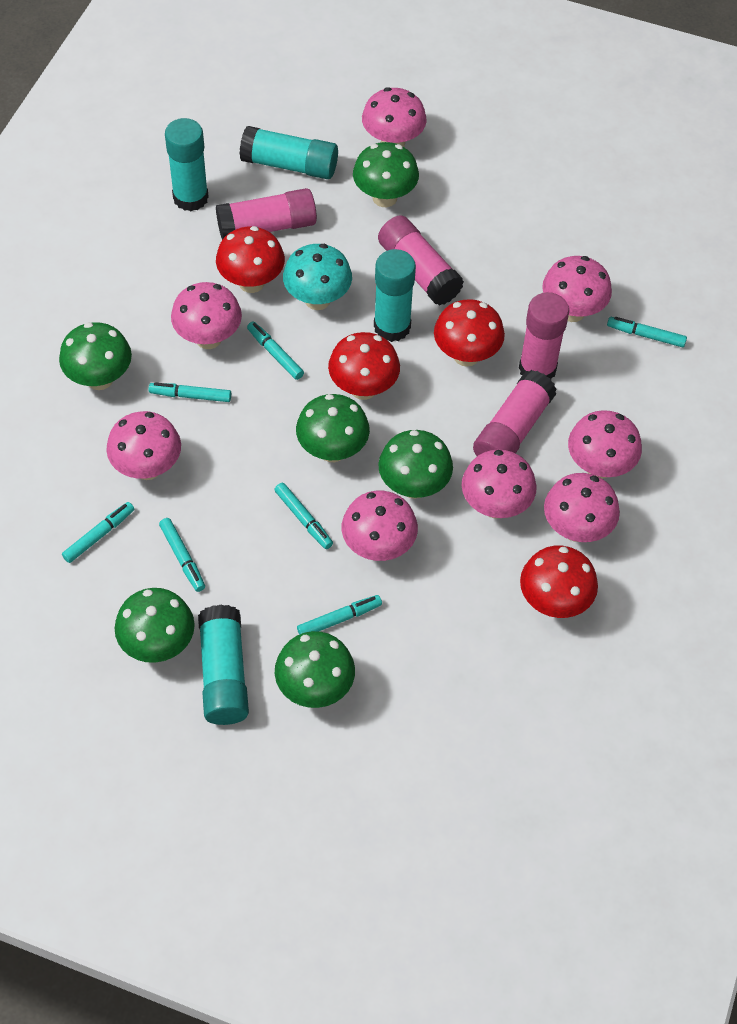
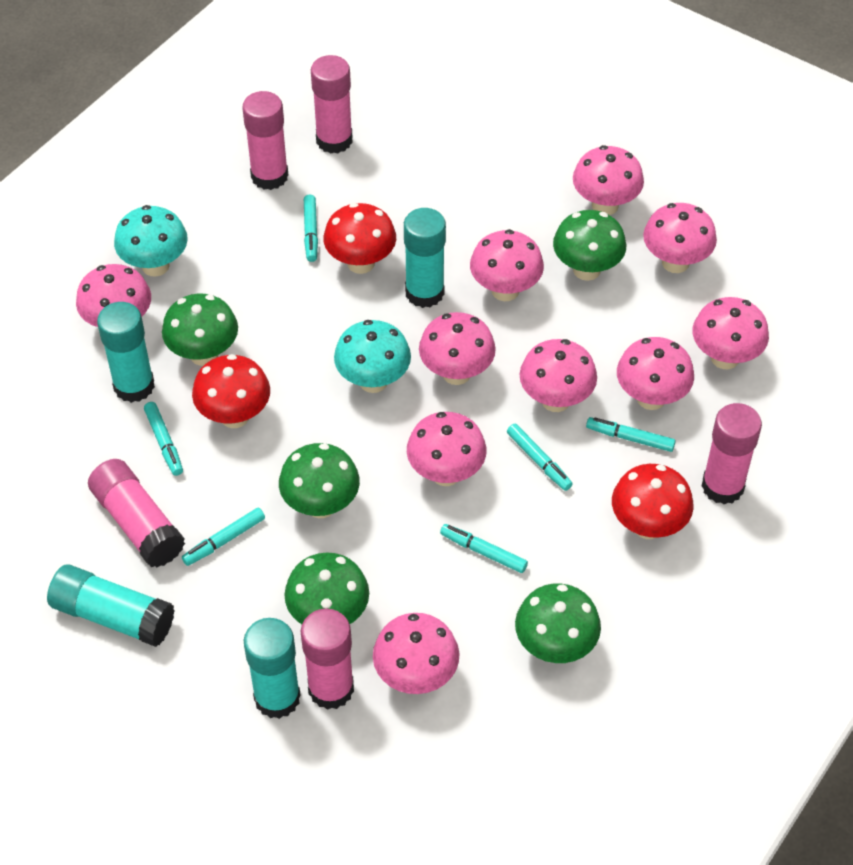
green mushroom: [59,322,132,390] [115,588,195,663] [275,631,355,708] [296,394,370,462] [353,142,419,207] [378,430,453,499] = 6 -> [162,294,238,366] [279,443,360,518] [284,552,369,624] [515,583,601,663] [553,210,626,281] = 5
pink glue stick: [216,188,317,240] [378,215,464,305] [473,370,557,456] [519,292,569,379] = 4 -> [88,459,185,567] [242,91,288,190] [301,608,354,710] [311,55,353,153] [702,403,762,505] = 5
pink mushroom: [106,411,181,480] [171,282,242,349] [342,491,418,561] [362,87,427,147] [462,449,537,519] [542,256,612,322] [544,473,620,542] [568,410,642,479] = 8 -> [76,264,151,327] [373,613,459,694] [407,412,486,486] [419,312,496,385] [470,229,544,301] [520,339,597,412] [573,145,644,215] [617,337,694,410] [643,203,717,273] [693,297,769,369] = 10
red mushroom: [216,226,285,293] [328,332,400,400] [434,299,505,367] [520,546,598,618] = 4 -> [192,354,270,428] [323,203,396,274] [612,464,694,539] = 3
turquoise marker: [62,502,134,563] [148,382,231,402] [159,518,205,592] [247,321,304,380] [274,483,333,549] [297,595,382,635] [607,317,687,347] = 7 -> [144,402,183,476] [182,507,265,566] [304,195,318,262] [440,524,528,573] [507,424,573,491] [586,417,676,452] = 6
turquoise mushroom: [283,244,352,310] = 1 -> [114,205,188,277] [334,320,411,393] = 2

